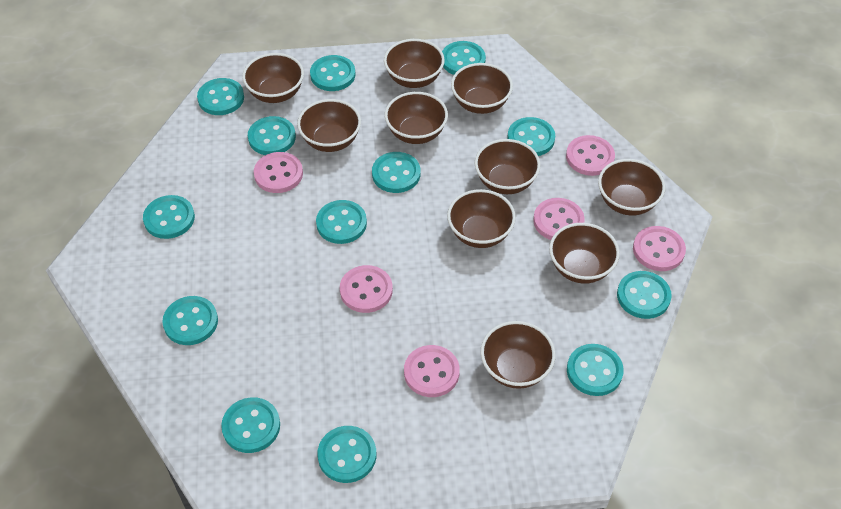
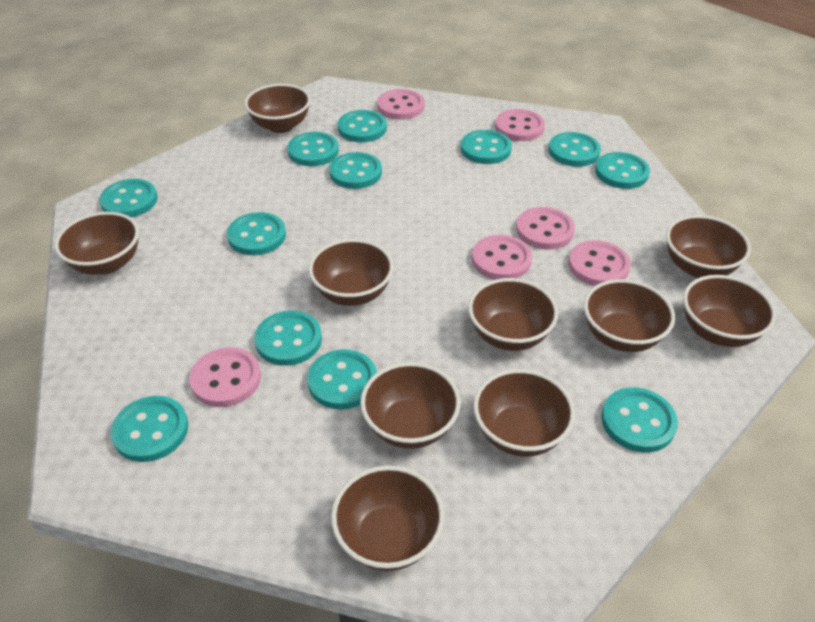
turquoise button: [143,195,195,239] [162,296,218,345] [197,78,244,115] [221,397,280,453] [248,116,296,155] [310,55,355,91] [316,200,367,244] [317,426,376,483] [372,152,420,193] [442,41,486,75] [507,117,555,156] [567,344,624,396] [617,271,672,319] = 13 -> [99,179,158,217] [111,396,189,462] [227,212,286,255] [254,311,322,366] [287,132,339,166] [307,349,377,409] [329,152,382,189] [338,110,387,142] [461,130,512,164] [548,132,601,167] [595,152,650,189] [601,387,678,452] = 12

